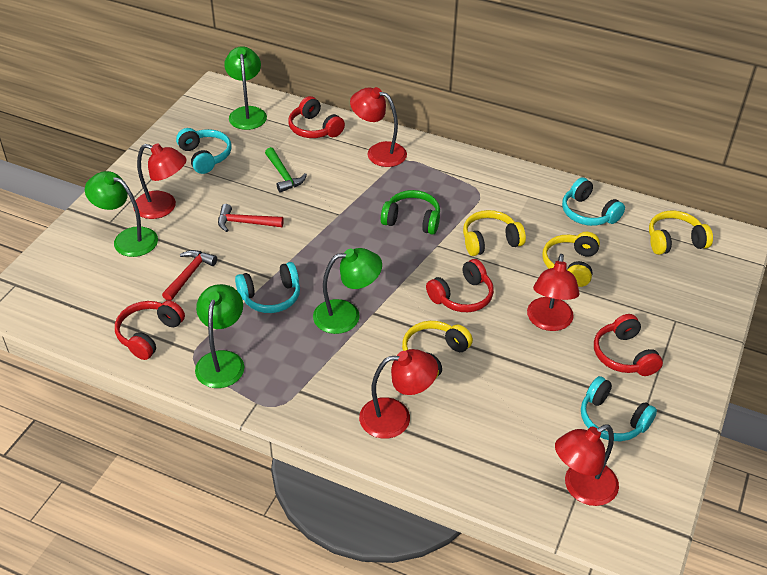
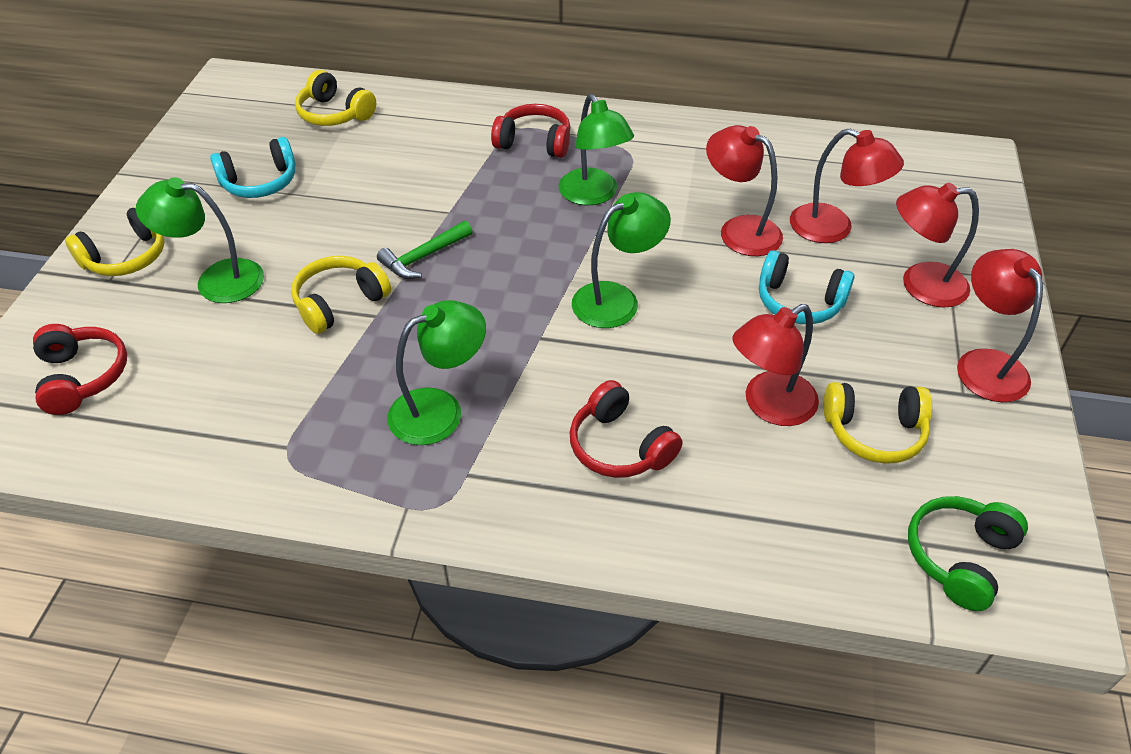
red hammer: [162,250,217,301] [218,204,284,232] = 2 -> none = 0
red headphones: [115,301,185,360] [288,96,345,138] [426,259,494,312] [594,314,663,376] = 4 -> [33,324,127,415] [491,104,571,158] [570,380,683,478] = 3
turquoise headphones: [176,128,231,174] [235,262,300,313] [562,177,625,226] [581,376,657,441] = 4 -> [210,137,296,198] [759,250,855,324] = 2

